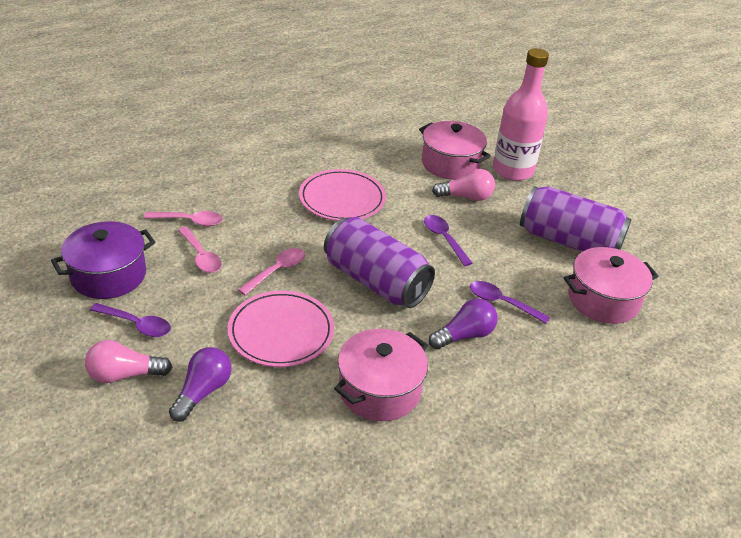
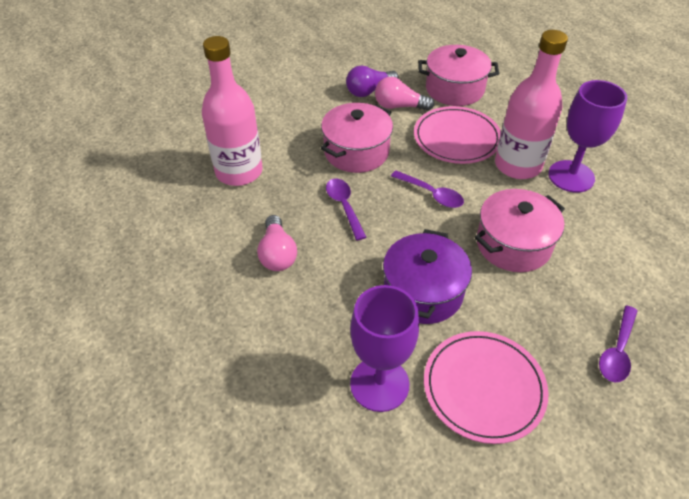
pink bottle: [493,48,549,181] = 1 -> [202,36,263,186] [495,30,568,179] = 2
pink spoon: [144,211,223,226] [178,227,222,273] [238,248,305,295] = 3 -> none = 0
purple can: [324,217,435,308] [520,186,631,252] = 2 -> none = 0
purple goblet: none = 0 -> [350,285,419,412] [548,80,627,193] = 2
purple light bulb: [169,347,232,422] [429,299,498,349] = 2 -> [346,65,399,97] = 1

